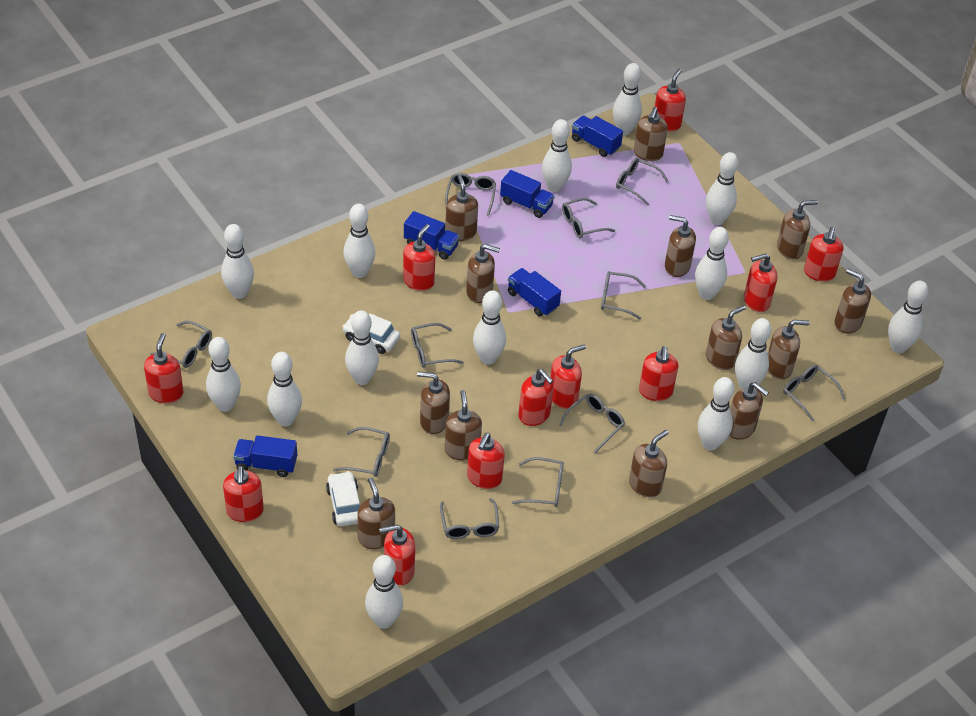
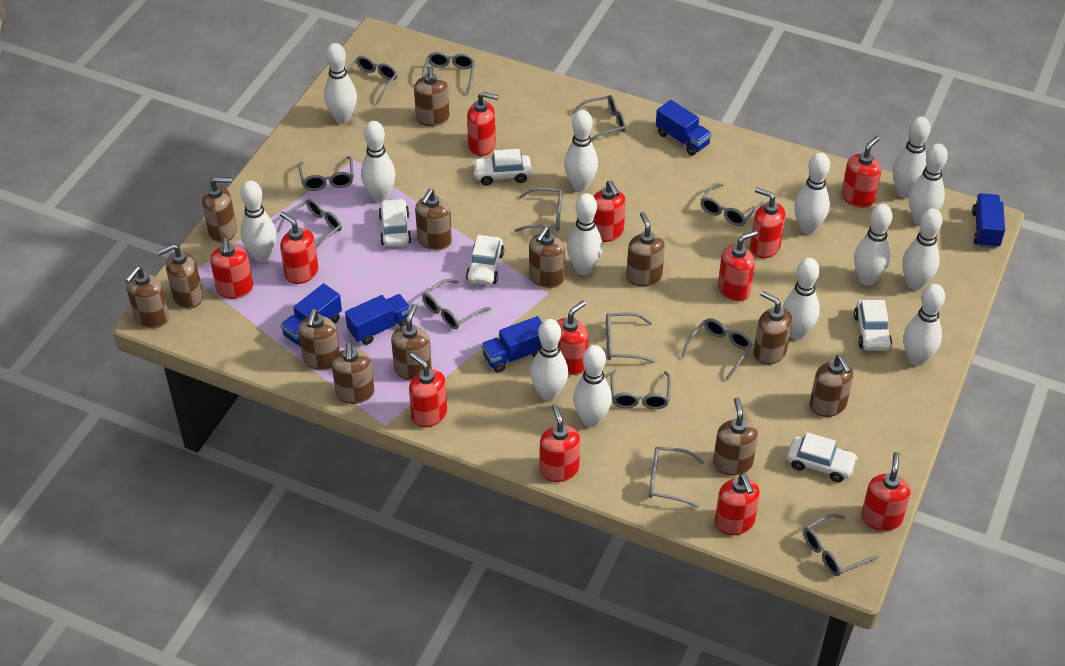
grey glasses: [150,321,212,368] [333,427,390,477] [411,323,464,368] [440,498,499,539] [445,173,496,216] [512,457,564,507] [559,394,625,453] [562,198,615,238] [601,271,646,319] [616,158,668,206] [783,365,845,422] = 11 -> [277,199,342,249] [299,156,354,191] [346,56,398,105] [422,52,475,94] [422,279,491,329] [515,188,563,232] [571,95,626,141] [606,312,655,363] [611,370,671,409] [649,447,704,508] [681,318,753,381] [701,183,764,226] [803,513,879,576] = 13
red soap dispenser: [144,333,184,403] [223,466,264,522] [379,525,415,585] [403,224,435,291] [467,433,505,489] [518,369,554,426] [550,345,586,409] [639,346,678,401] [655,69,686,131] [744,253,777,312] [804,227,843,282] = 11 -> [210,238,253,299] [280,211,318,284] [409,353,447,428] [467,92,499,156] [540,404,580,482] [557,301,588,375] [593,180,626,242] [715,473,760,535] [718,230,758,302] [750,188,786,258] [841,136,881,208] [861,452,911,531] = 12
white car: [326,471,360,526] [342,314,400,354] = 2 -> [379,198,411,247] [466,235,504,285] [473,149,532,185] [787,432,858,482] [854,300,892,351] = 5

